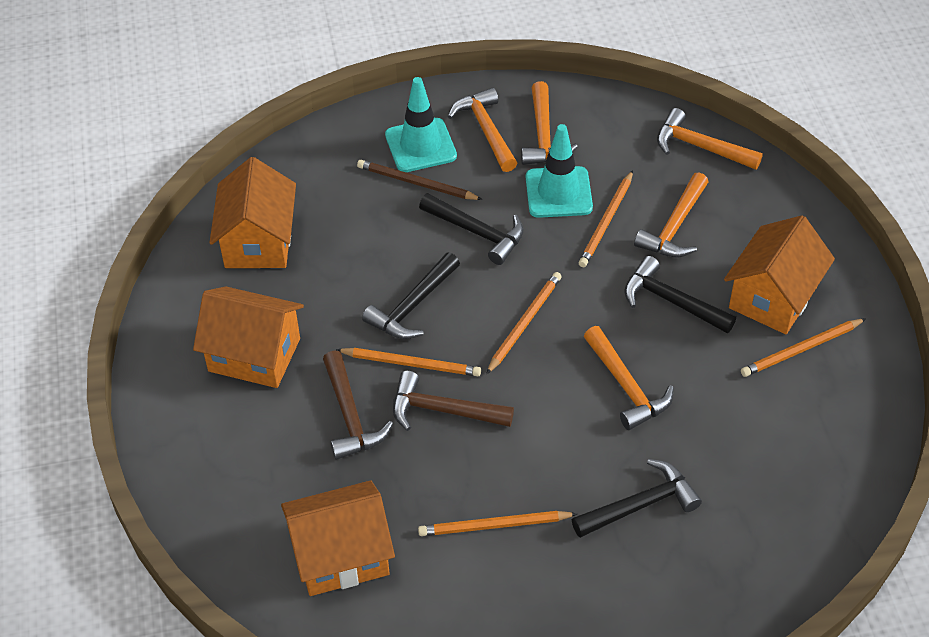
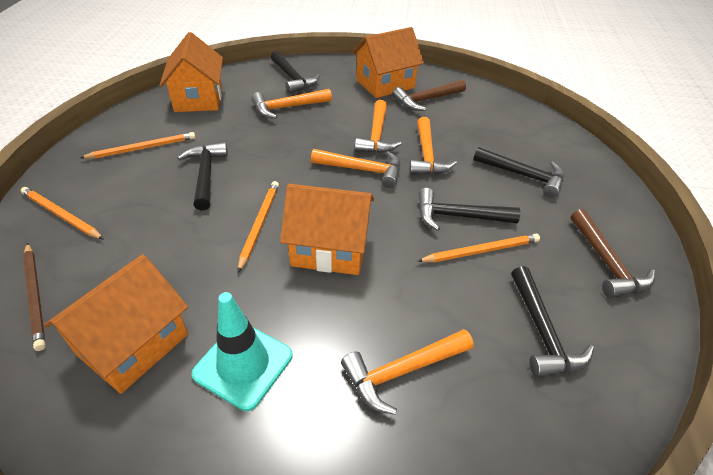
black hammer: [362,252,460,339] [419,193,524,265] [572,459,702,538] [624,256,736,333] = 4 -> [177,142,228,211] [270,51,320,94] [418,188,520,231] [473,147,564,198] [511,266,594,377] = 5
orange pencil: [336,348,481,376] [418,511,577,536] [486,272,562,374] [579,170,633,267] [741,318,866,377] = 5 -> [21,187,104,239] [80,132,195,159] [238,181,279,272] [418,234,540,262] = 4
turquoise traffic cone: [385,77,457,172] [526,124,593,218] = 2 -> [192,292,292,411] = 1

